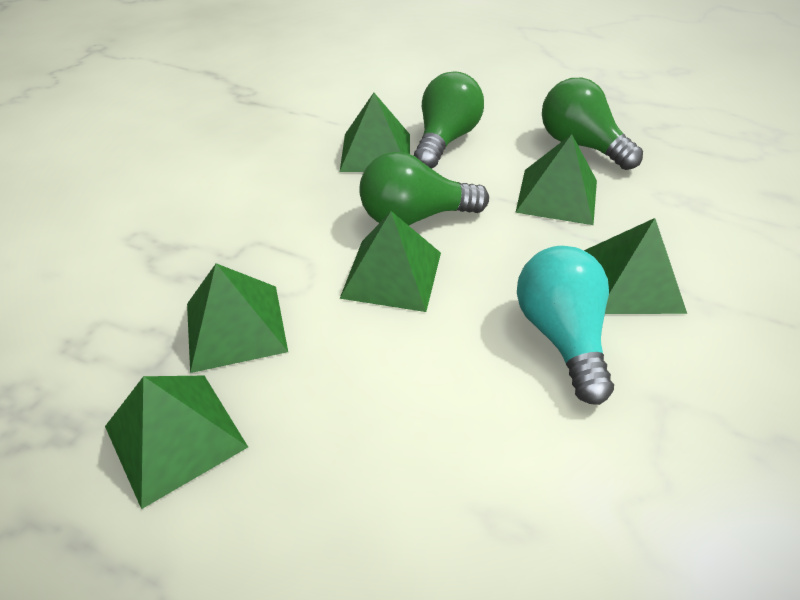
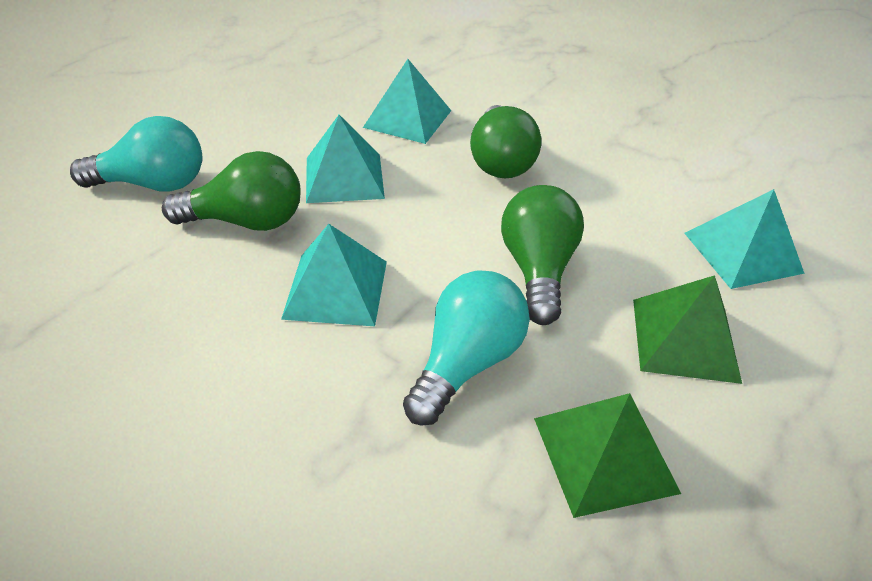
green pyramid: [105,376,248,509] [187,263,288,373] [340,93,410,172] [340,211,441,312] [515,134,597,225] [584,218,687,314] = 6 -> [534,393,681,518] [633,275,742,384] = 2
turquoise light bulb: [517,246,614,405] = 1 -> [70,116,202,192] [403,270,530,425] = 2
turquoise pyramid: none = 0 -> [281,224,387,326] [306,115,385,203] [363,59,451,144] [684,189,805,289] = 4

